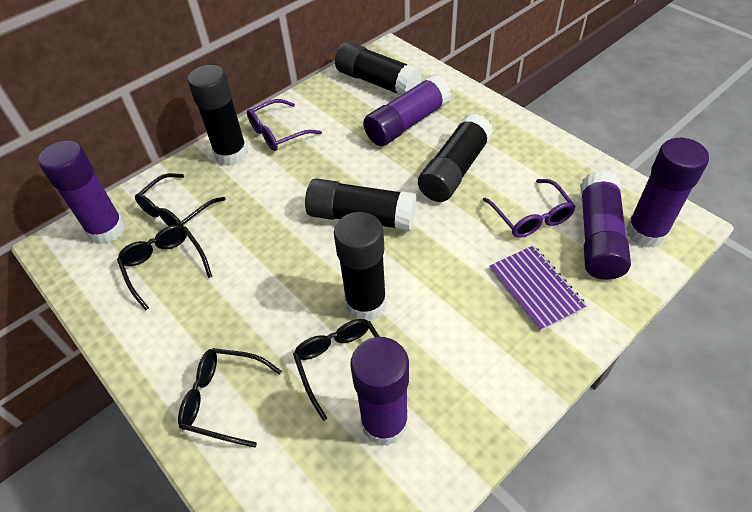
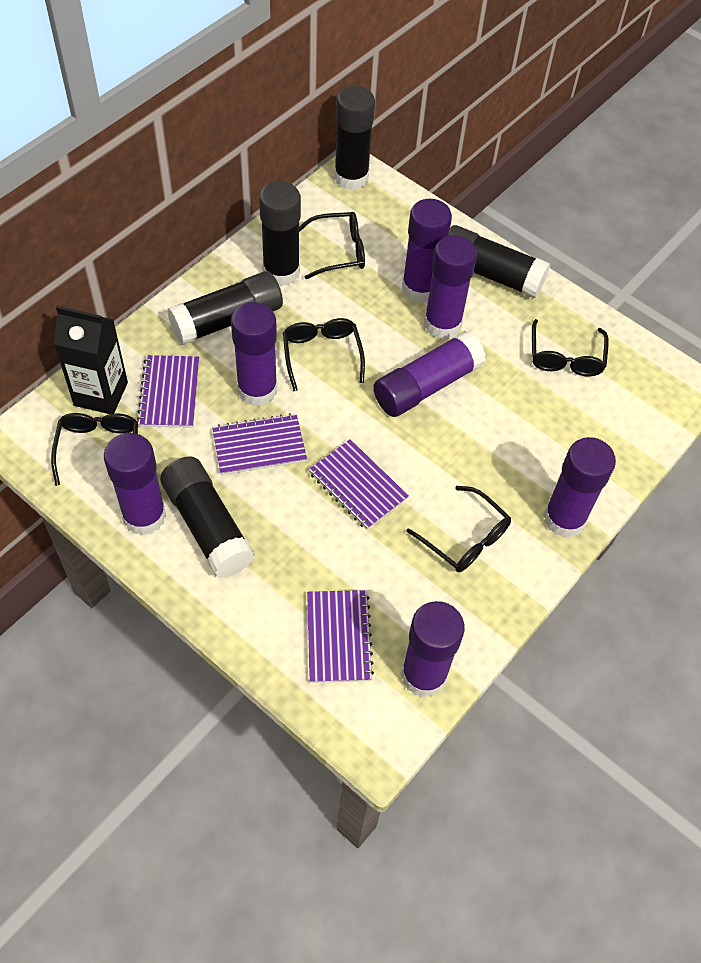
black carton: none = 0 -> [54,306,128,414] = 1
black glasses: [117,225,212,311] [135,173,225,226] [178,348,282,447] [293,319,380,421] = 4 -> [51,413,138,486] [283,318,365,391] [299,212,365,279] [406,486,511,572] [532,319,609,377] = 5
purple glasses: [247,99,322,151] [483,179,576,238] = 2 -> none = 0
purple glue stick: [38,140,125,244] [350,337,409,446] [363,74,451,146] [580,171,631,280] [626,138,709,248] = 5 -> [104,433,166,536] [231,302,277,406] [373,331,486,417] [401,601,465,697] [402,199,452,303] [424,235,477,339] [544,437,616,538] = 7
purple notebook: [490,245,587,331] = 1 -> [137,355,199,428] [212,413,307,475] [307,590,374,683] [309,439,409,530] = 4

